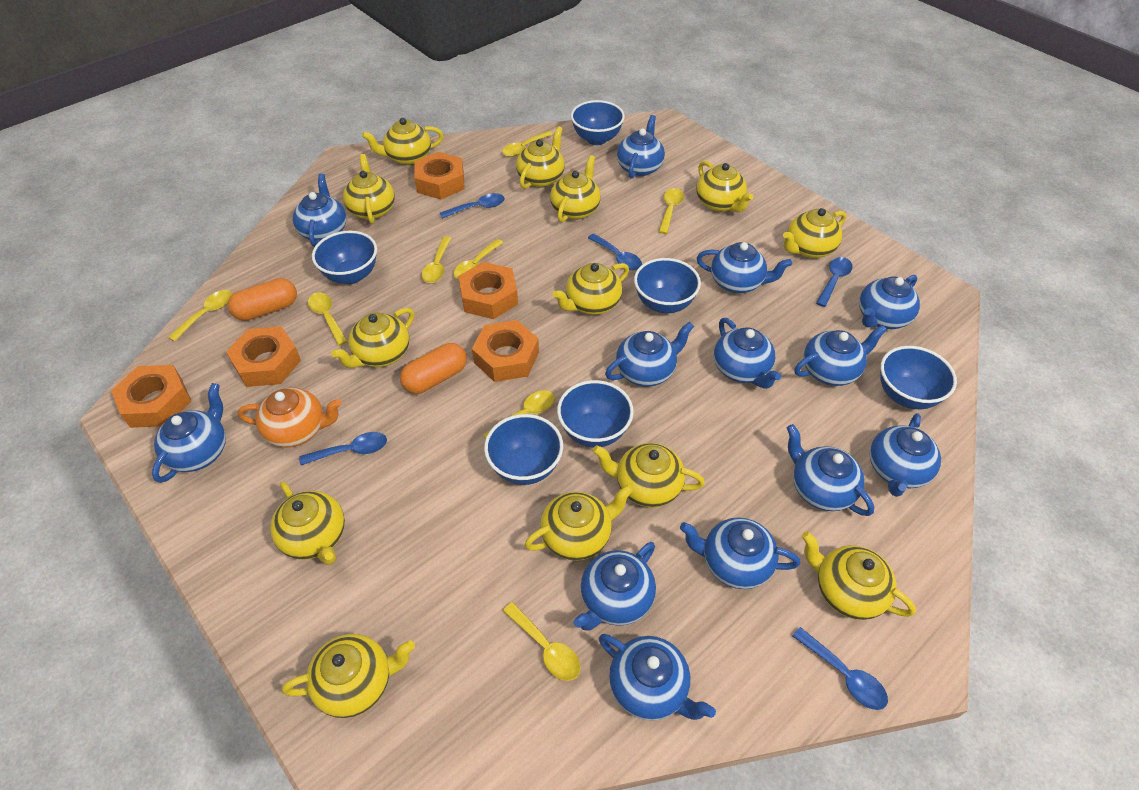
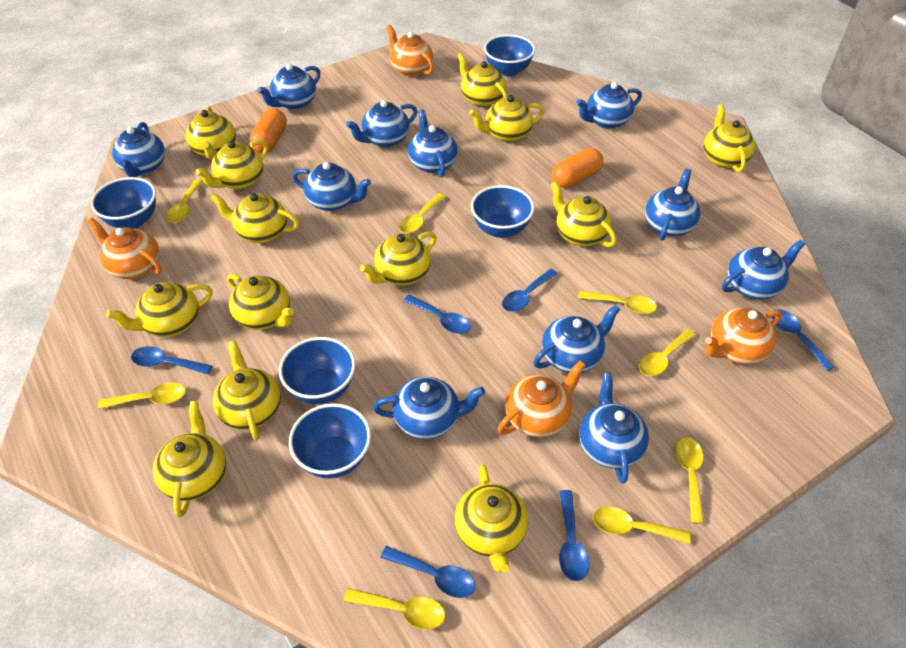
blue bowl: [312,231,377,284] [484,414,563,485] [557,380,634,448] [571,100,625,145] [634,258,701,313] [880,346,957,409] = 6 -> [91,177,156,229] [279,337,356,404] [289,403,371,479] [471,185,534,238] [484,34,535,77] = 5
blue spoon: [299,432,387,465] [440,193,505,218] [588,234,642,271] [793,627,888,710] [816,257,853,307] = 5 -> [131,346,212,374] [380,546,475,598] [403,295,471,334] [502,269,558,312] [559,490,589,581] [772,309,835,371] = 6
blue teapot: [152,383,226,483] [293,174,346,247] [574,542,656,631] [599,634,716,720] [605,322,694,387] [617,115,665,179] [680,517,800,589] [697,242,792,293] [714,318,781,389] [787,424,874,516] [795,325,887,386] [859,275,920,329] [870,413,941,497] = 13 -> [112,122,165,177] [257,64,320,110] [292,162,371,211] [346,100,417,147] [373,377,485,439] [408,109,458,177] [534,305,620,373] [576,82,642,129] [579,373,649,484] [645,168,701,241] [722,240,805,300] = 11
orange nut: [111,365,191,428] [226,326,301,387] [414,152,465,200] [459,262,518,319] [472,320,539,382] = 5 -> none = 0
orange teapot: [237,388,342,448] = 1 -> [87,218,162,279] [386,25,434,77] [498,360,586,437] [705,308,782,365] = 4

